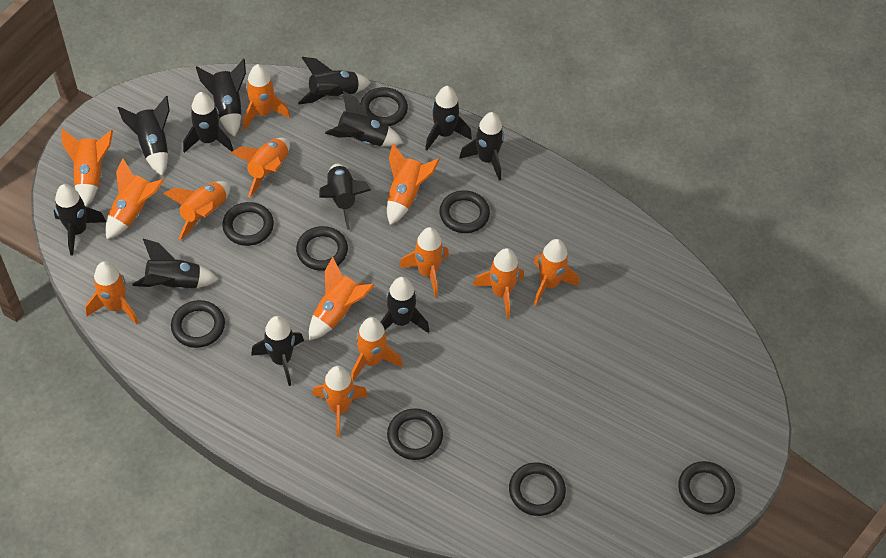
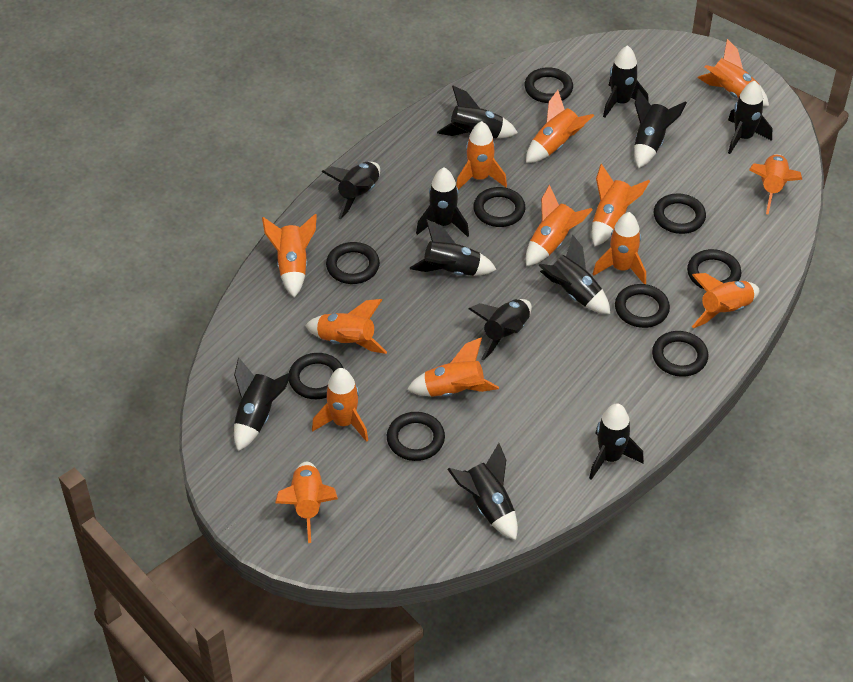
black ring: [171,300,225,348] [222,202,274,246] [296,226,348,271] [360,87,408,126] [387,408,443,460] [439,190,490,233] [509,462,566,516] [678,461,735,515] = 8 -> [289,353,343,399] [326,242,380,284] [387,412,445,461] [473,187,526,227] [525,67,573,103] [615,284,670,328] [652,331,708,377] [654,193,706,234] [687,249,741,290] = 9

